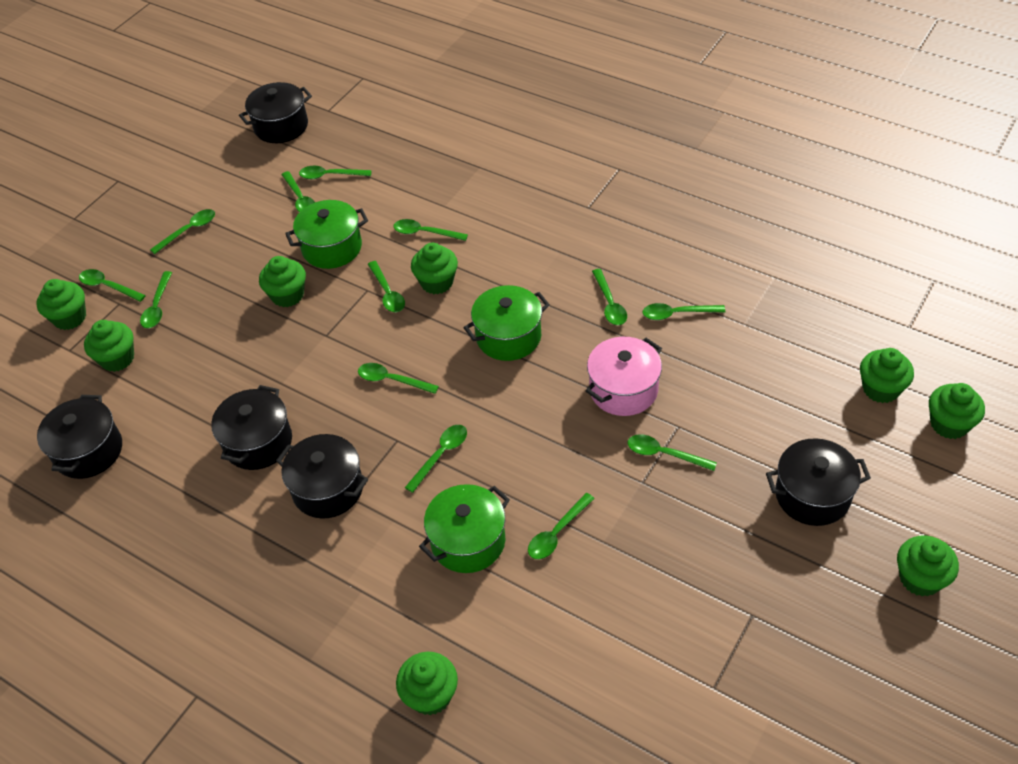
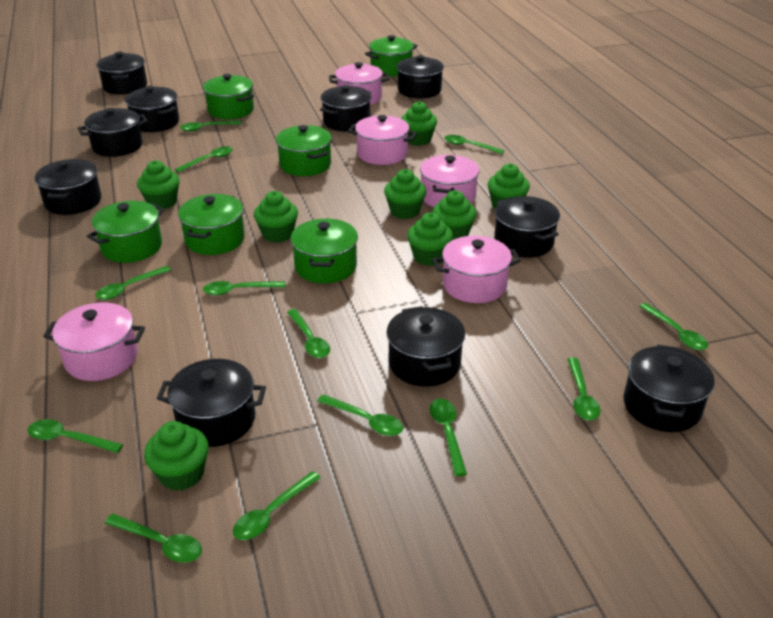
black pot: [37,395,122,479] [211,385,292,470] [239,82,312,143] [276,434,368,519] [766,438,871,526] = 5 -> [35,159,101,215] [78,108,148,157] [97,52,147,95] [125,86,179,132] [157,359,266,447] [320,85,371,131] [386,306,465,387] [397,55,444,98] [494,196,560,257] [623,345,715,432] = 10
green pot: [285,200,368,269] [419,484,510,573] [463,285,550,361] = 3 -> [87,201,164,263] [178,194,245,255] [203,74,254,119] [276,125,332,176] [291,219,358,284] [365,35,418,76] = 6
pink pot: [586,337,662,416] = 1 -> [43,302,145,381] [329,62,389,105] [348,115,417,165] [420,155,479,207] [433,236,521,303] = 5

